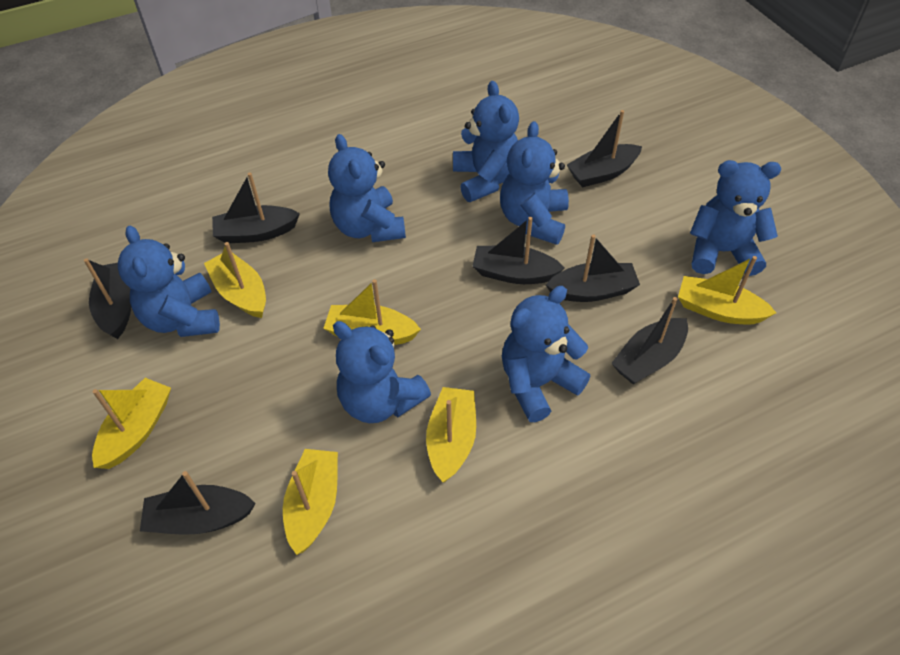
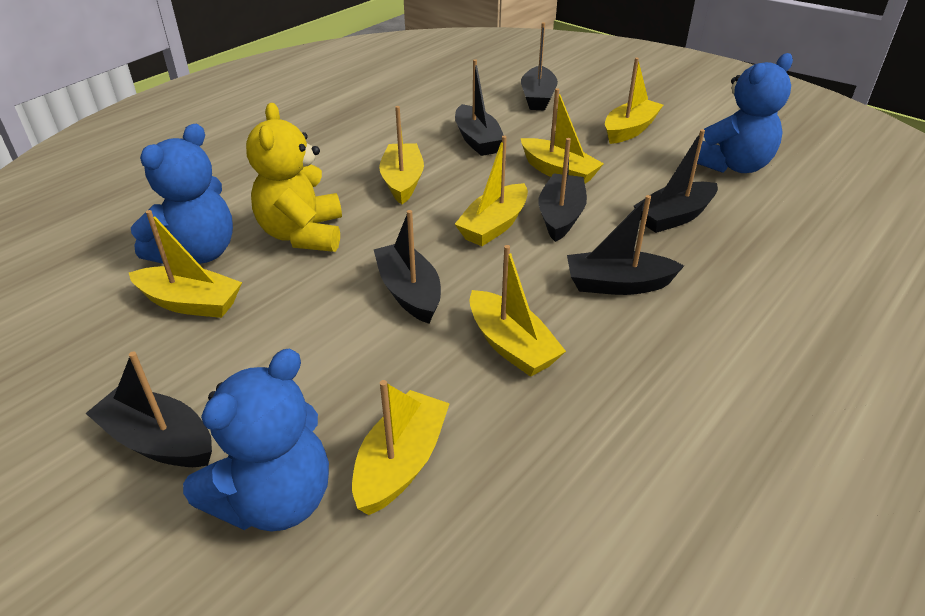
blue teddy bear: [118,226,220,337] [328,134,406,242] [333,321,431,423] [453,81,519,202] [500,121,569,245] [502,286,590,422] [690,160,781,276] = 7 -> [131,124,233,264] [183,349,329,532] [697,53,793,173] = 3
yellow boat: [92,378,171,469] [204,242,266,318] [283,449,338,555] [323,279,421,345] [426,387,476,482] [678,256,776,324] = 6 -> [129,210,242,318] [352,380,450,515] [379,106,424,204] [455,136,528,246] [469,245,566,377] [521,88,604,184] [605,57,663,144] = 7
yellow teddy bear: none = 0 -> [246,103,342,252] = 1

